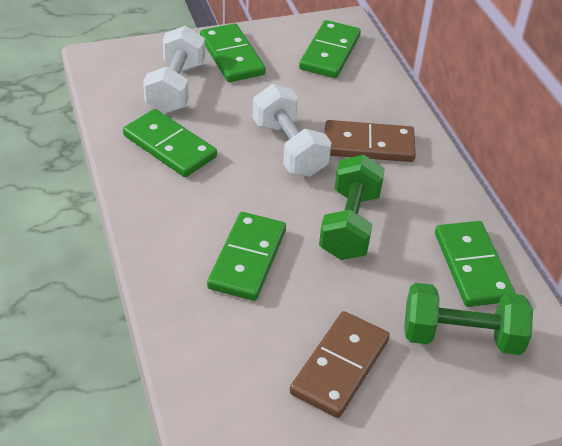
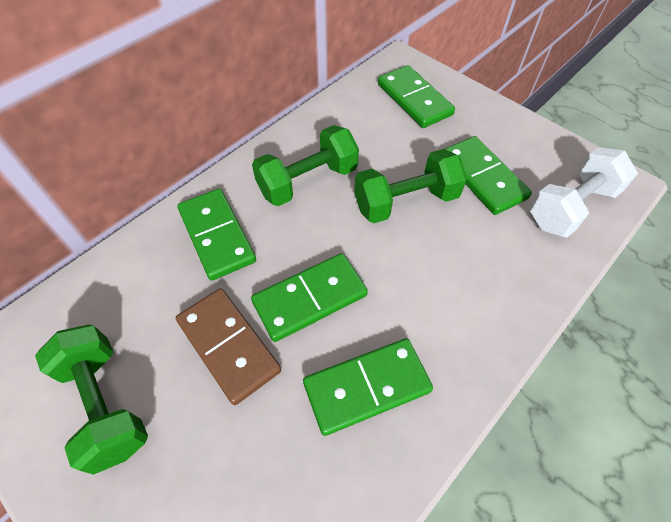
brown domino: [290,311,390,418] [325,120,416,162] = 2 -> [176,288,281,405] = 1
green dumbbell: [319,155,385,260] [404,283,533,355] = 2 -> [35,324,148,475] [252,125,359,206] [354,149,467,223] = 3
white dumbbell: [143,26,205,114] [252,84,332,177] = 2 -> [530,147,638,237] = 1

